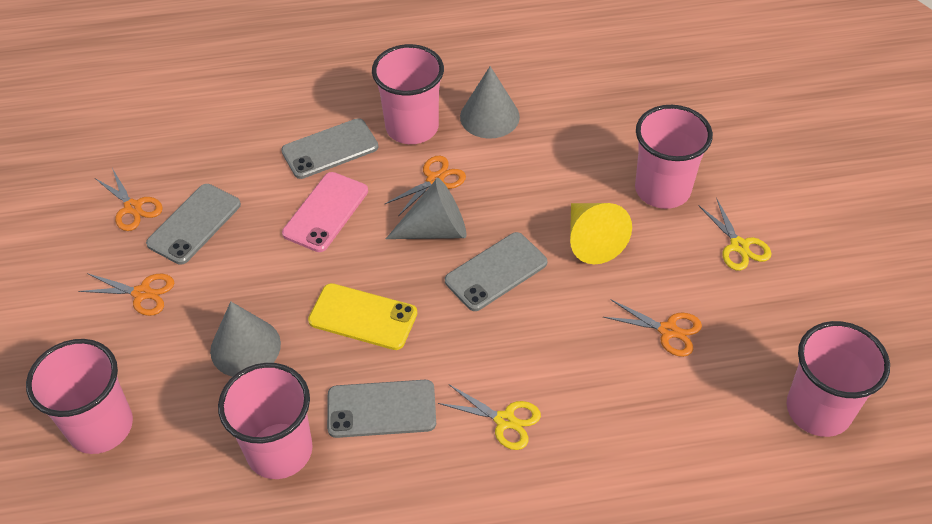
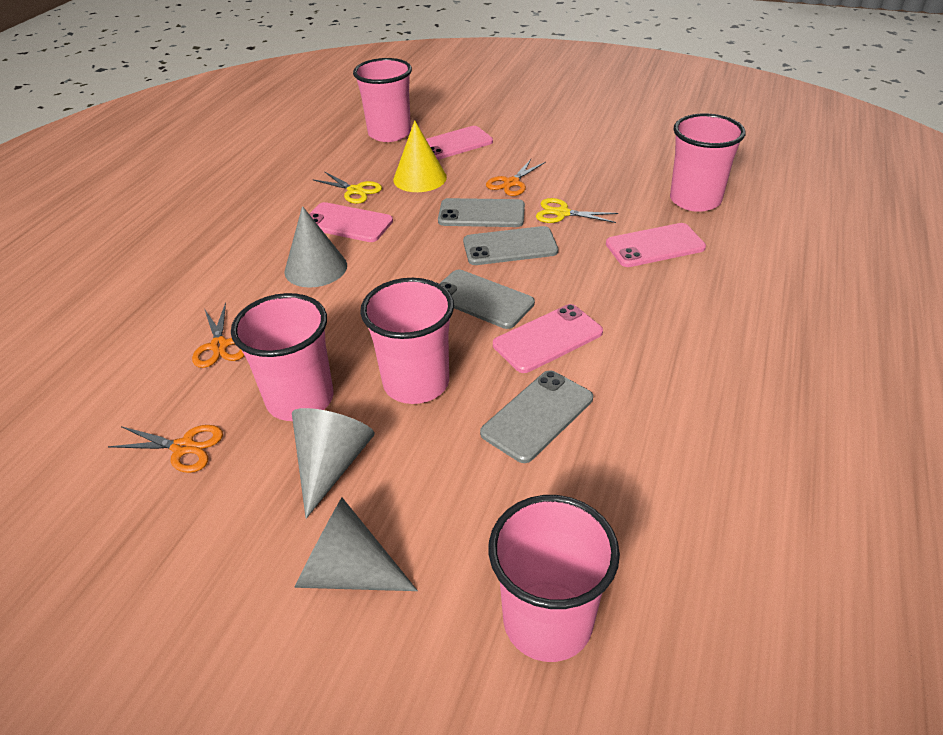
orange scissors: [79,273,174,316] [95,168,163,231] [384,156,466,216] [603,299,702,357] = 4 -> [108,425,223,473] [192,302,245,368] [486,159,546,196] = 3
pink phone: [282,172,368,252] = 1 -> [309,202,393,242] [426,126,493,160] [493,304,603,373] [606,223,706,267] = 4
yellow phone: [308,283,417,350] = 1 -> none = 0

